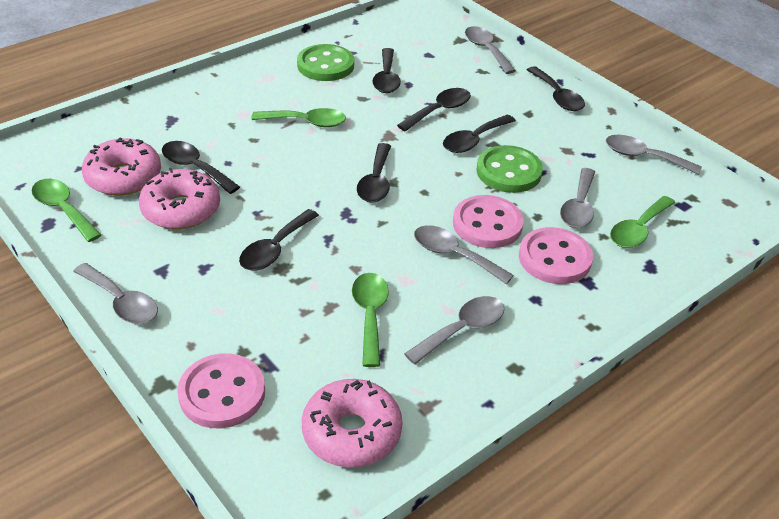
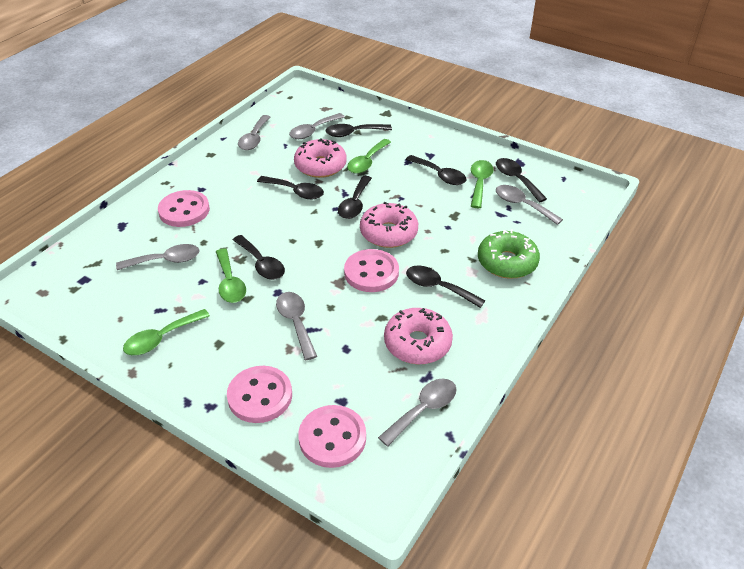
green button: [297,44,354,81] [477,145,543,193] = 2 -> none = 0
green donut: none = 0 -> [478,229,540,279] = 1
pink button: [177,353,265,428] [453,195,524,248] [519,227,593,284] = 3 -> [158,190,210,227] [227,366,292,423] [298,405,366,468] [344,249,399,292] = 4

